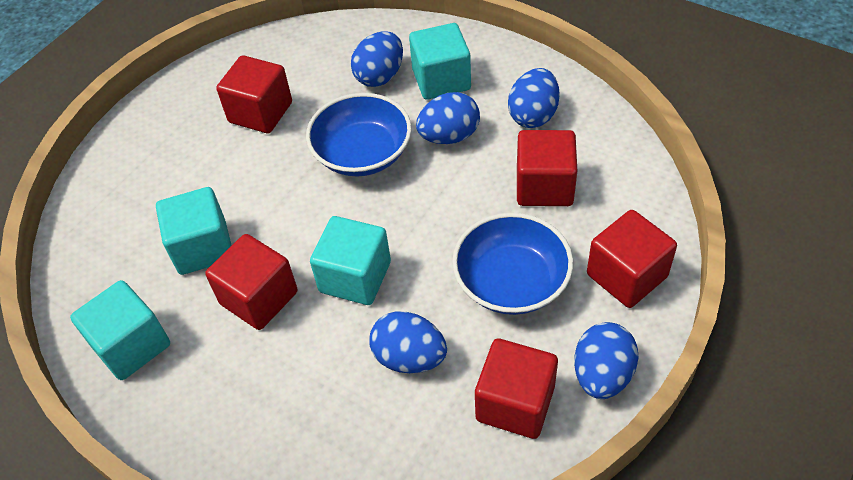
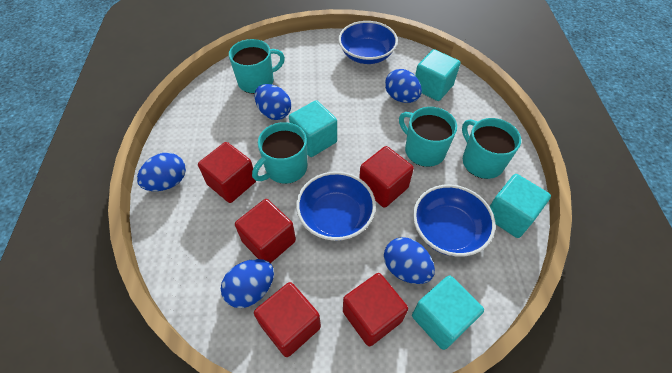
blue bowl: [306,93,412,177] [452,213,573,315] = 2 -> [296,172,376,241] [338,21,398,64] [413,185,496,257] = 3
turquoise mug: none = 0 -> [229,39,285,94] [252,122,307,184] [399,107,457,167] [462,118,521,179] = 4

